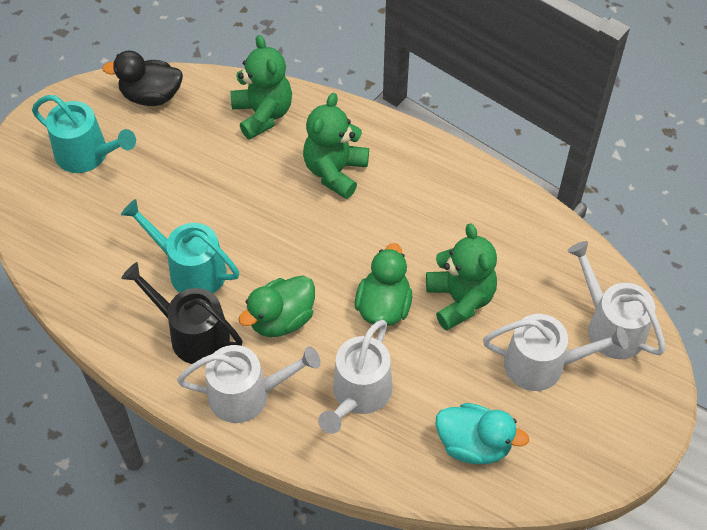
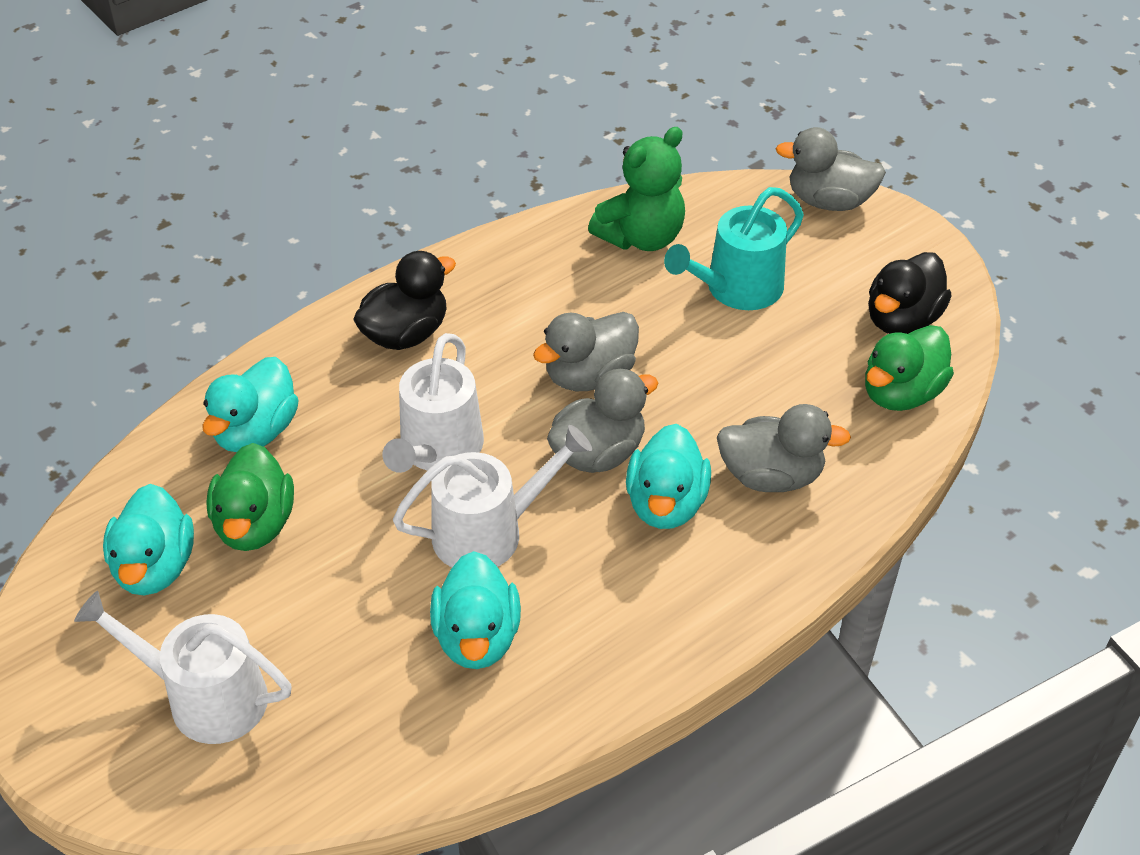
black duck: [102,50,183,106] = 1 -> [353,251,456,350] [868,252,951,334] = 2
black watering can: [121,262,242,364] = 1 -> none = 0
green teddy bear: [230,35,292,140] [303,93,369,199] [426,223,497,331] = 3 -> [588,127,685,251] = 1
grey duck: none = 0 -> [533,312,639,391] [547,369,658,473] [717,404,851,492] [775,127,886,211] = 4
turquoise duck: [436,403,529,464] = 1 -> [103,484,194,595] [202,357,299,452] [430,551,521,669] [626,424,711,529] = 4
turquoise watering can: [32,95,136,173] [121,199,239,293] = 2 -> [664,187,804,310] = 1
white watering can: [177,345,320,423] [318,320,393,434] [483,314,629,391] [567,241,666,359] = 4 -> [74,591,292,744] [382,333,484,473] [393,425,592,567] = 3

